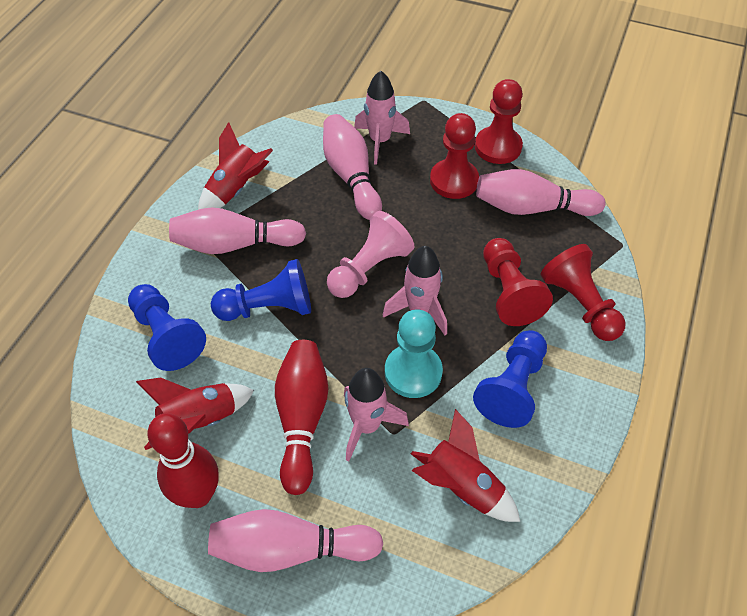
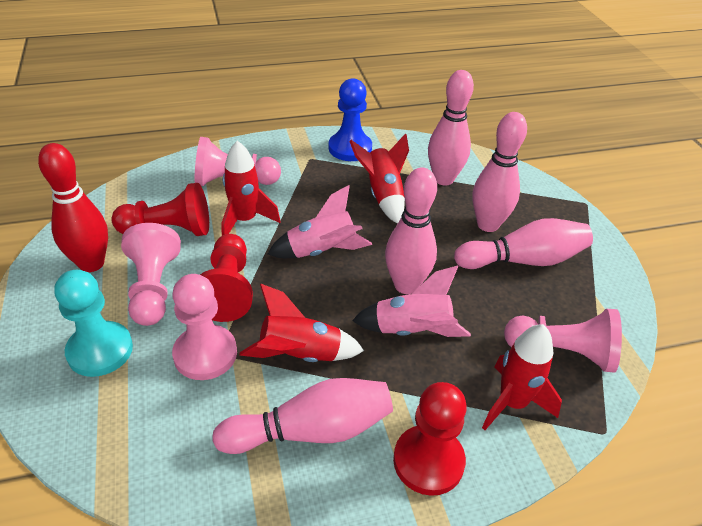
blue pawn: [128,284,206,371] [211,259,311,321] [473,330,547,428] = 3 -> [328,78,372,161] = 1
pink bowling pin: [169,207,306,254] [208,509,383,572] [323,114,382,220] [476,169,605,216] = 4 -> [212,378,393,454] [385,167,437,294] [428,70,474,185] [454,218,593,269] [472,112,527,232] = 5
pink pawn: [327,211,414,298] = 1 -> [121,223,181,326] [172,274,237,380] [195,137,281,186] [504,309,622,373] = 4
pink rocket: [344,368,409,462] [354,71,410,165] [383,246,447,335] = 3 -> [268,185,372,258] [352,265,471,337] = 2
red bowling pin: [148,413,219,508] [275,340,329,495] = 2 -> [38,143,108,272] = 1
red pawn: [430,113,479,199] [475,79,523,164] [483,238,553,326] [540,244,626,341] = 4 -> [111,183,209,236] [200,234,253,322] [393,382,467,496] = 3
red rocket: [136,377,254,450] [198,122,273,210] [411,409,520,522] = 3 -> [221,141,280,235] [239,284,364,362] [349,134,409,224] [482,324,562,430] = 4

